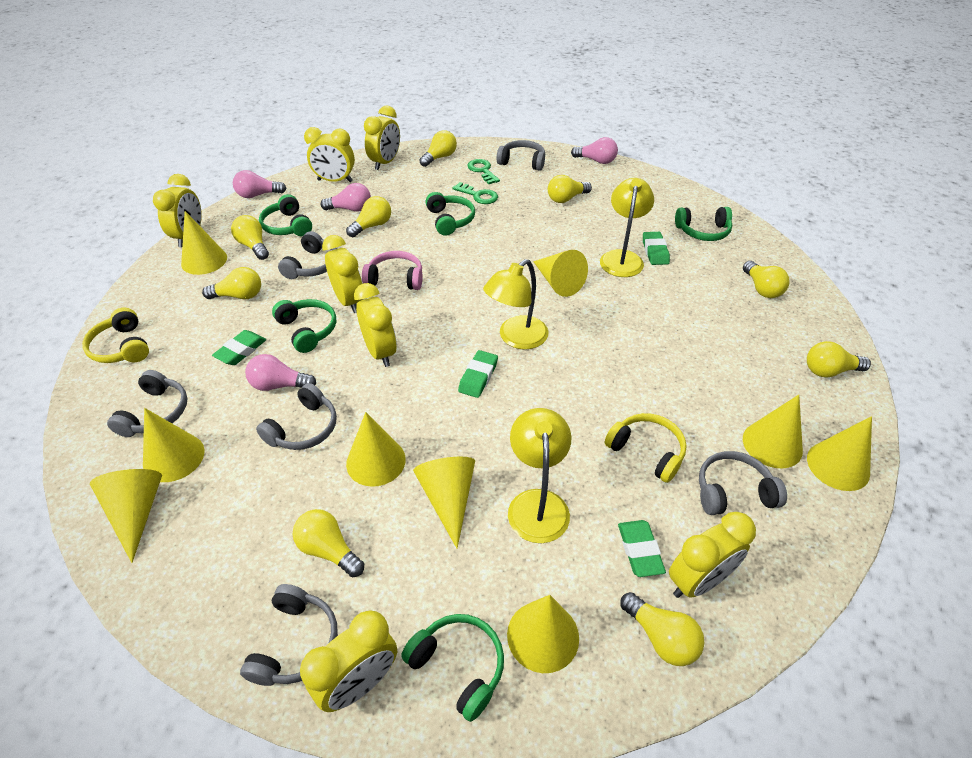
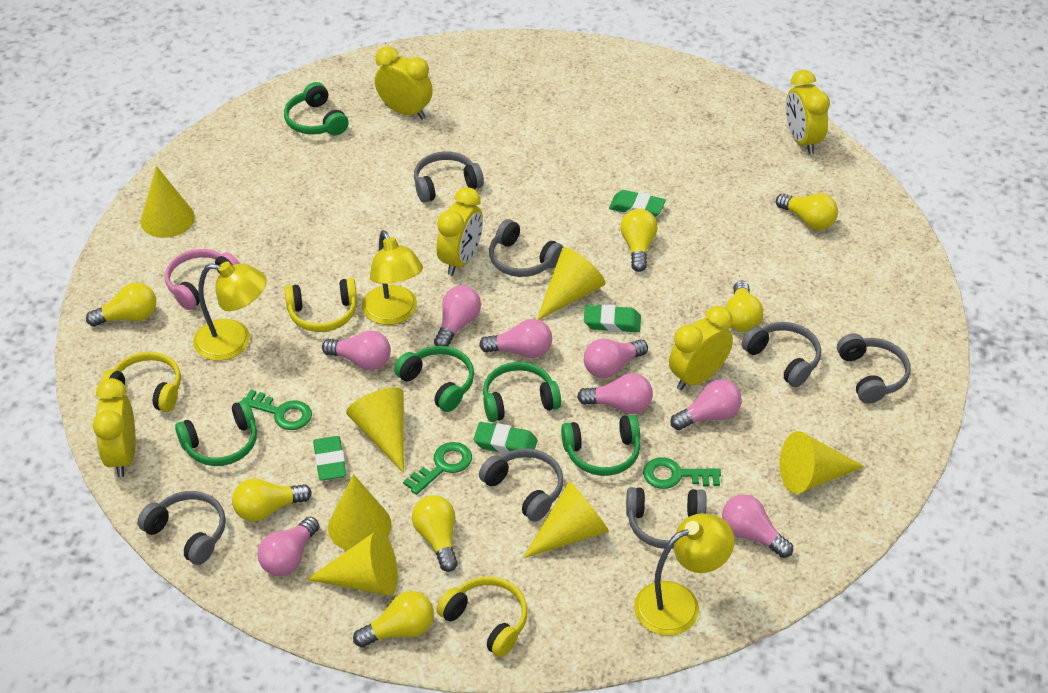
green key: [452,182,498,204] [467,159,500,184] = 2 -> [242,390,312,430] [403,442,472,495] [643,457,721,489] = 3
grey headphones: [107,370,188,437] [240,584,338,686] [256,383,337,450] [278,231,337,279] [497,140,545,171] [699,451,787,515] = 6 -> [138,491,226,565] [414,152,484,203] [479,448,564,522] [489,219,564,277] [626,487,707,549] [742,322,821,387] [837,333,911,404] = 7
pink light bulb: [233,170,286,198] [245,354,316,391] [321,183,371,212] [571,137,618,164] = 4 -> [258,517,320,576] [322,331,391,370] [434,285,481,347] [479,319,552,358] [577,373,653,414] [584,339,648,378] [670,379,742,430] [722,494,793,558] = 8
yellow clock: [153,174,202,247] [300,610,397,712] [304,127,355,182] [322,235,363,313] [354,283,397,367] [364,106,400,170] [669,512,756,598] = 7 -> [93,378,135,477] [375,46,433,119] [436,187,483,276] [669,306,733,390] [786,70,830,154] = 5
yellow cone: [90,469,162,563] [143,408,205,482] [181,211,227,275] [346,412,406,487] [413,457,475,548] [507,595,579,673] [533,250,588,297] [743,395,803,468] [807,416,872,491] = 9 -> [141,166,195,238] [306,530,398,596] [328,474,392,551] [346,387,404,473] [523,481,609,558] [537,247,605,320] [779,431,865,494] = 7
yellow headphones: [82,308,149,363] [605,413,687,483] = 2 -> [100,352,181,412] [284,278,357,332] [437,577,528,657] = 3
yellow light bulb: [202,267,261,299] [231,215,269,260] [293,509,364,578] [346,196,391,237] [420,130,457,167] [548,175,592,203] [620,592,704,666] [743,261,790,298] [807,341,871,378] = 9 -> [86,283,156,327] [232,478,312,522] [353,591,434,648] [412,495,458,572] [620,209,657,272] [725,281,763,332] [776,193,838,230] = 7

